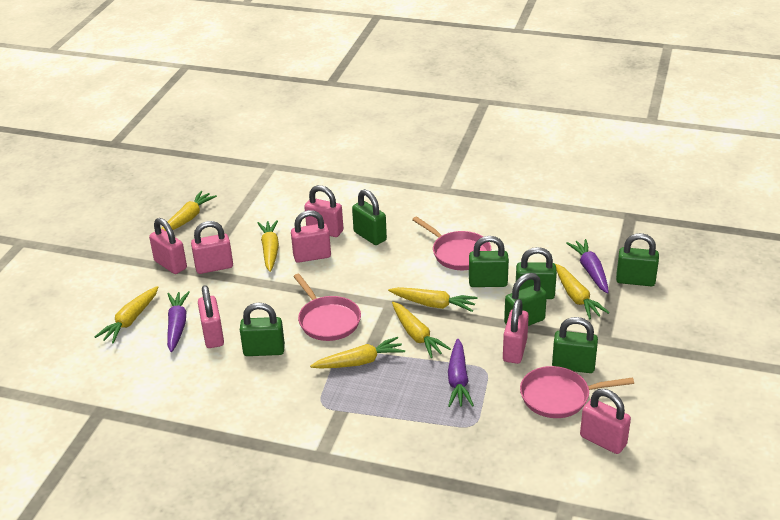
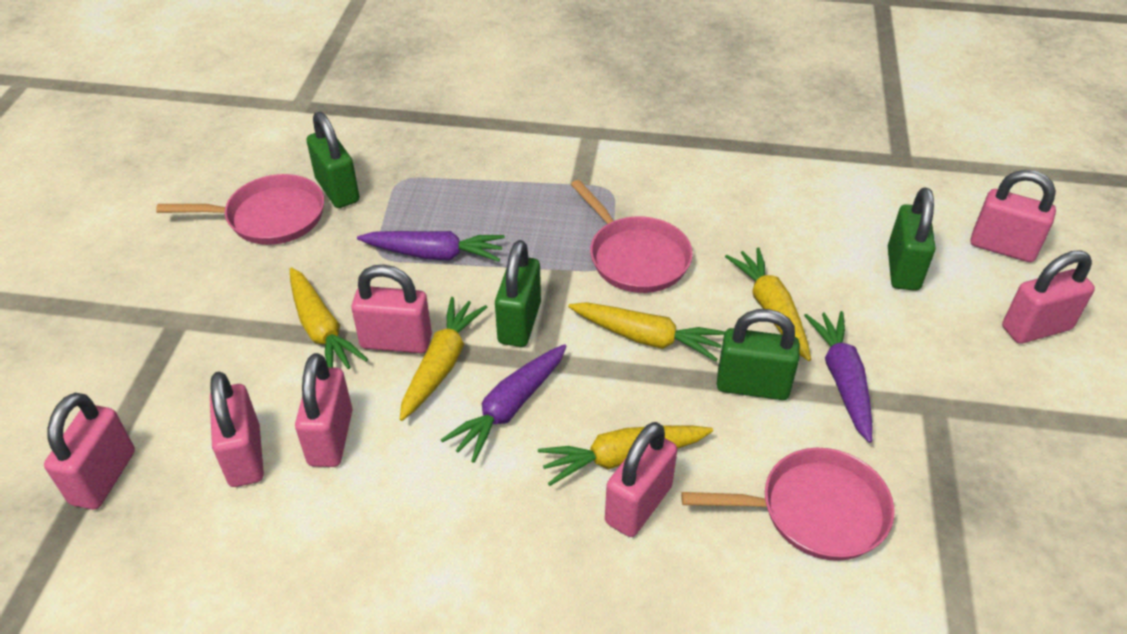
green padlock: [240,302,285,356] [352,189,387,245] [469,236,509,287] [504,273,547,326] [516,247,557,299] [552,317,598,373] [616,233,659,286] = 7 -> [306,112,360,208] [495,240,541,347] [717,309,800,400] [888,187,935,291] = 4
yellow carrot: [94,286,158,344] [162,191,217,231] [258,220,279,272] [310,337,405,369] [388,287,478,312] [392,302,451,358] [555,264,610,319] = 7 -> [290,267,368,369] [400,297,487,421] [538,426,713,486] [568,302,726,361] [725,247,811,361] = 5

